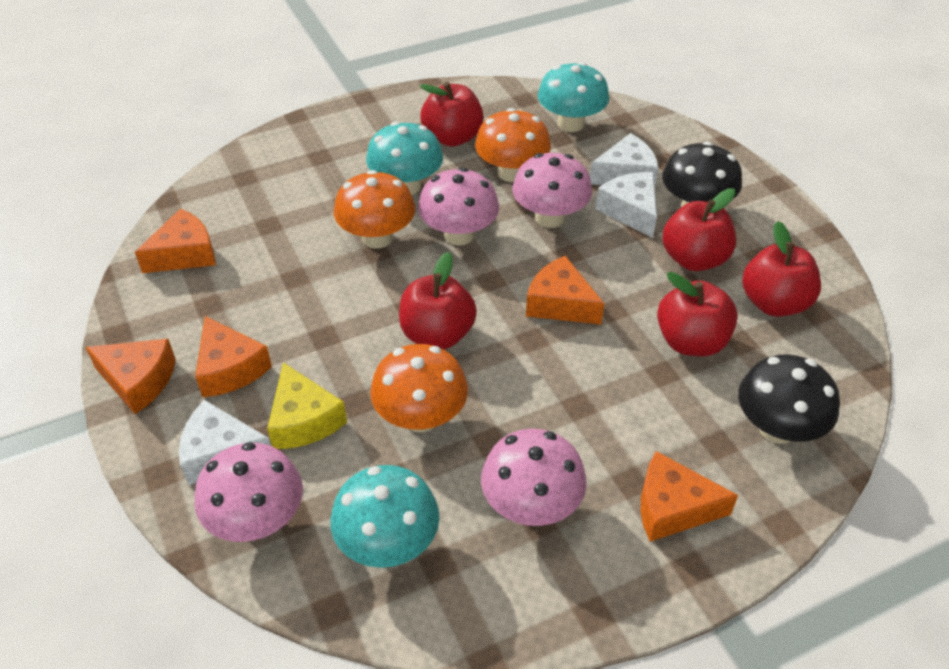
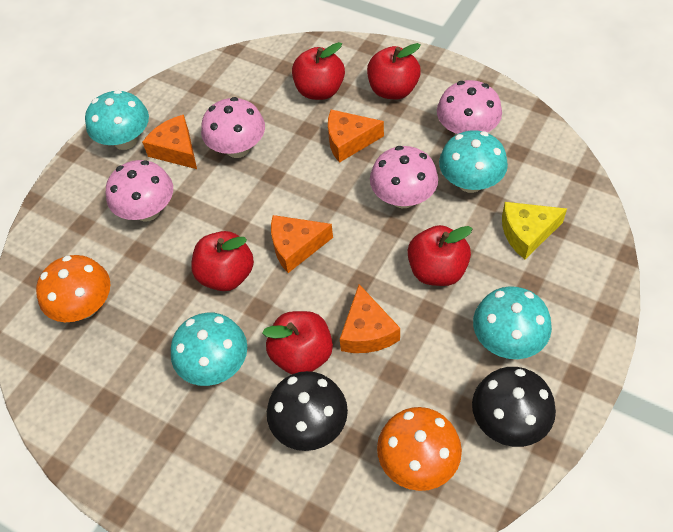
orange cheese: [86,339,176,414] [135,209,216,273] [195,316,272,397] [526,256,604,325] [641,451,738,542] = 5 -> [142,115,197,169] [271,215,333,273] [328,109,384,163] [340,284,400,353] = 4
orange mushroom: [334,170,415,249] [370,344,468,433] [475,108,551,182] = 3 -> [36,255,111,322] [377,407,462,491] = 2
turquoise mushroom: [330,465,440,568] [366,121,443,195] [538,62,609,132] = 3 -> [85,90,149,150] [171,313,247,386] [439,130,508,193] [473,286,552,359] = 4
white cheese: [179,400,271,485] [590,133,659,186] [596,172,657,238] = 3 -> none = 0

